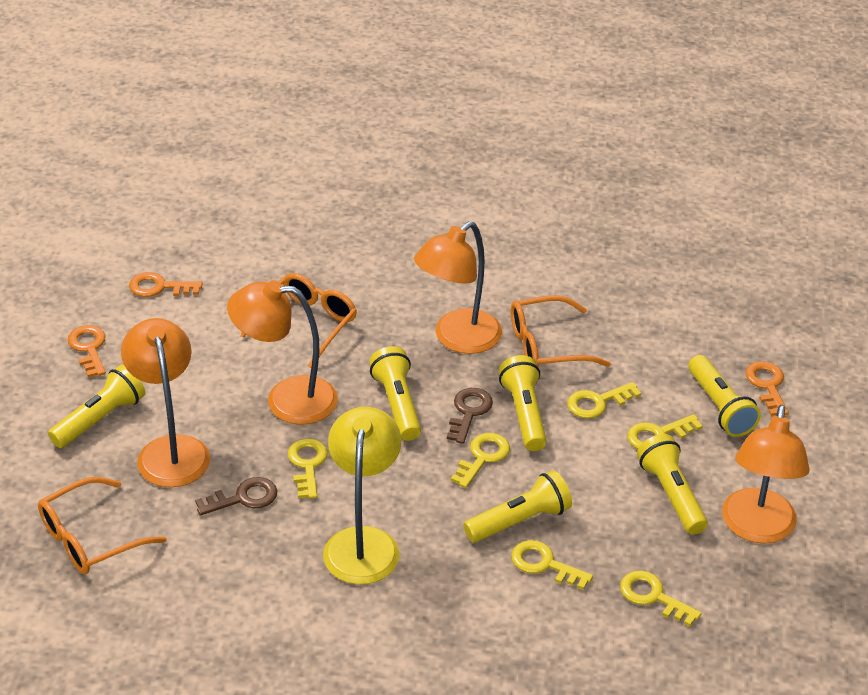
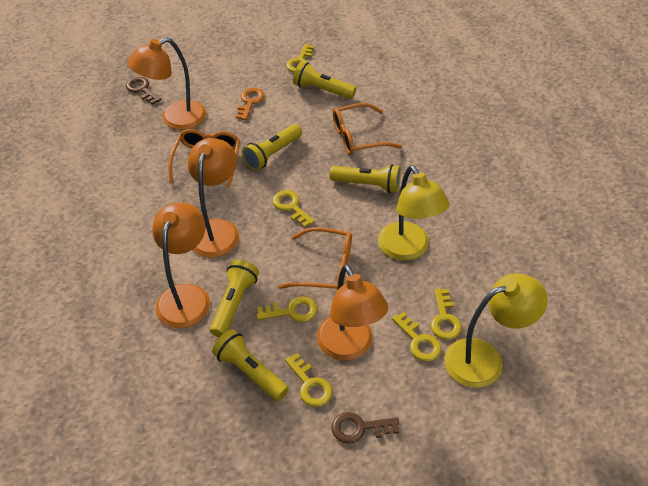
orange key: [67,325,106,377] [129,272,202,297] [746,361,789,416] = 3 -> [236,88,265,120] = 1
yellow flashlight: [48,365,145,448] [369,346,421,441] [463,470,572,542] [499,355,547,451] [637,434,708,535] [688,355,761,437] = 6 -> [210,259,259,337] [212,329,289,401] [242,124,302,171] [293,61,356,99] [330,164,401,193] = 5
yellow lamp: [323,407,401,584] = 1 -> [378,165,449,260] [445,273,548,388] = 2

